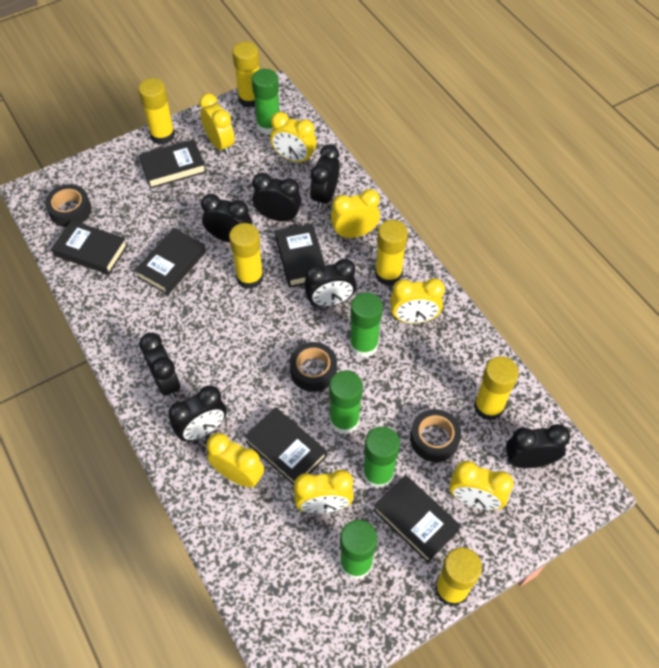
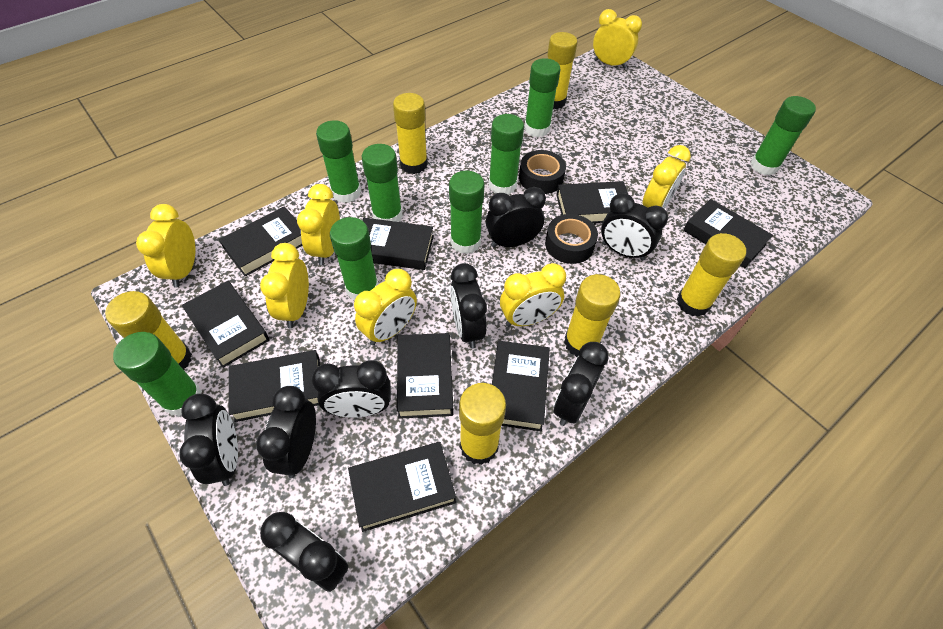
black book: [51,220,128,275] [135,228,206,295] [139,139,206,189] [244,407,327,485] [275,224,325,287] [373,475,461,563] = 6 -> [182,281,270,368] [219,206,303,276] [229,350,320,422] [348,442,456,532] [362,218,434,270] [397,333,453,419] [492,341,550,431] [556,181,629,223] [683,199,773,268] = 9
black clock: [139,333,180,399] [168,385,227,441] [201,194,252,242] [252,173,301,222] [304,259,356,307] [310,144,340,209] [506,424,570,468] = 7 -> [179,394,238,486] [256,386,316,478] [260,512,349,592] [312,360,391,418] [450,263,487,349] [486,187,546,247] [554,342,609,426] [601,193,668,261] = 8
black tape: [45,184,92,227] [290,342,337,392] [410,409,461,462] = 3 -> [519,150,566,194] [545,214,598,264] = 2
green glue stick: [252,69,279,135] [329,371,363,435] [340,520,377,580] [350,292,383,358] [363,426,400,489] = 5 -> [113,332,202,416] [316,120,361,203] [330,217,378,301] [362,144,403,222] [449,171,485,254] [489,114,524,194] [524,58,561,137] [751,96,816,176] = 8

